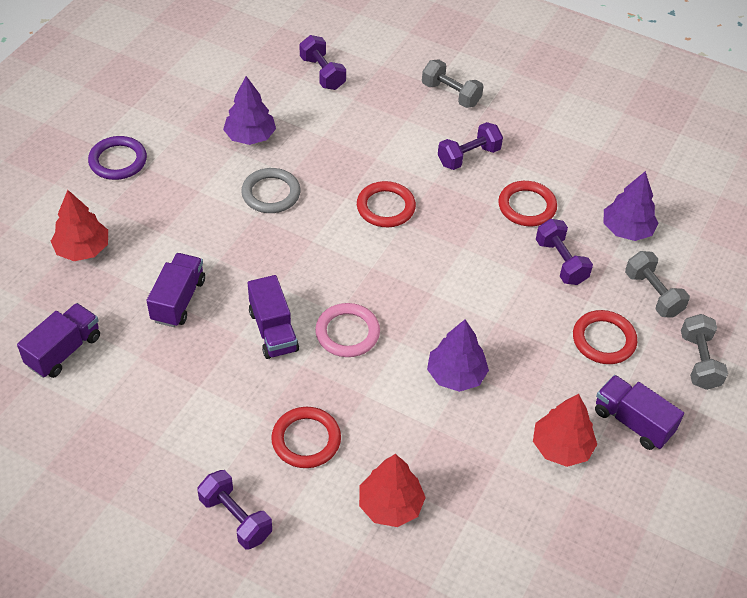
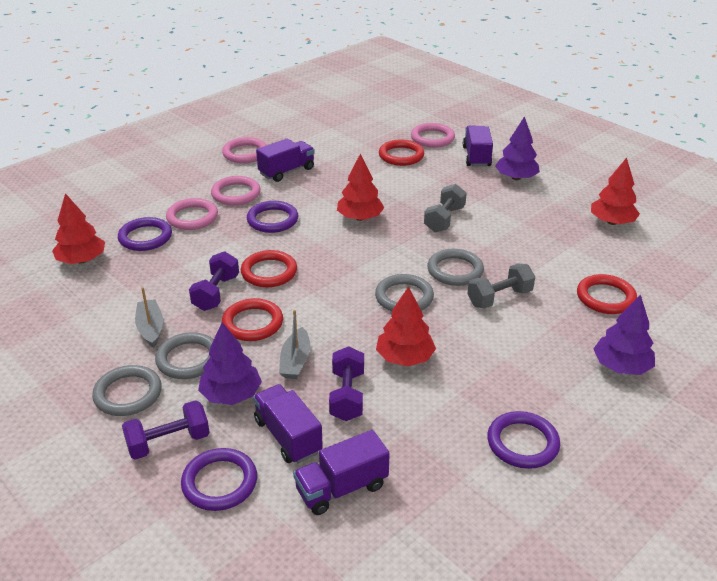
grey boat: none = 0 -> [135,287,163,348] [279,310,310,379] = 2
grey dumbbell: [422,60,484,108] [625,251,690,317] [681,314,728,390] = 3 -> [424,184,467,232] [467,264,535,308] = 2
grey ring: [241,168,301,213] = 1 -> [92,365,162,416] [155,332,214,379] [375,274,434,311] [427,249,484,286] = 4
pink ring: [315,303,380,357] = 1 -> [166,198,218,230] [211,176,261,205] [222,137,267,163] [411,123,455,148] = 4
purple dumbbell: [197,470,272,549] [299,35,346,90] [438,122,503,170] [536,219,593,285] = 4 -> [122,400,210,460] [189,251,239,311] [329,346,364,421] = 3
purple ring: [88,136,147,180] = 1 -> [118,217,172,251] [181,448,257,511] [247,201,298,233] [487,411,560,469] = 4
red tree: [51,190,108,261] [359,454,426,527] [533,394,597,467] = 3 -> [52,193,105,264] [337,154,385,221] [376,286,436,366] [591,158,640,225] = 4

